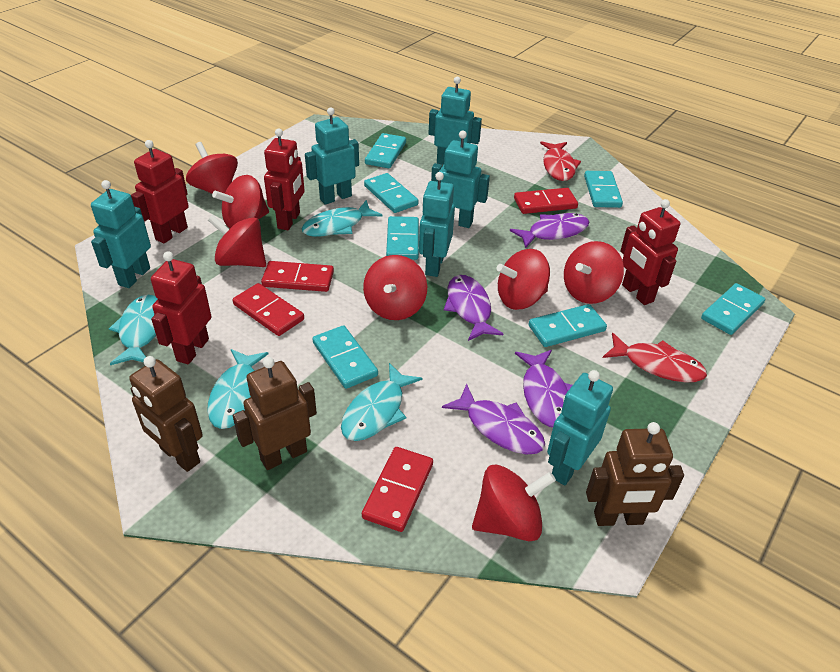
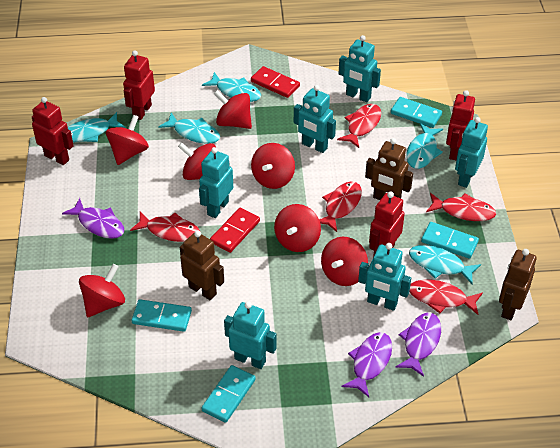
purple fish: [442,384,545,455] [444,275,503,341] [510,213,589,248] [515,350,573,427] = 4 -> [62,198,124,239] [341,332,392,397] [395,313,441,377] = 3
red domino: [233,283,304,336] [261,261,334,292] [362,447,433,532] [514,188,578,214] = 4 -> [210,208,260,253] [251,66,300,98] = 2
red fish: [540,141,581,181] [603,333,707,382] = 2 -> [130,212,200,242] [319,181,362,232] [337,104,381,148] [409,280,483,315] [426,193,496,221] = 5
turquoise domino: [312,325,378,389] [364,173,418,213] [365,133,406,168] [386,216,419,260] [529,304,607,347] [584,171,623,208] [701,283,765,335] = 7 -> [131,299,192,332] [202,365,256,423] [391,97,442,128] [421,222,479,259] = 4
turquoise fish: [109,295,158,365] [207,349,268,429] [302,200,383,237] [341,363,422,441] = 4 -> [68,112,125,142] [158,113,220,144] [202,72,261,102] [406,123,443,169] [409,245,481,284] = 5

